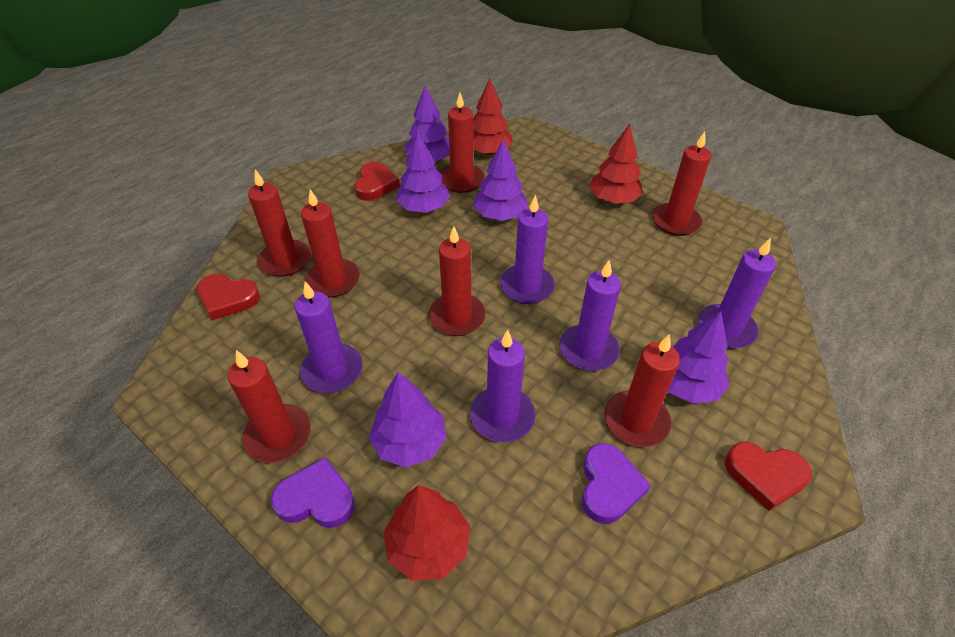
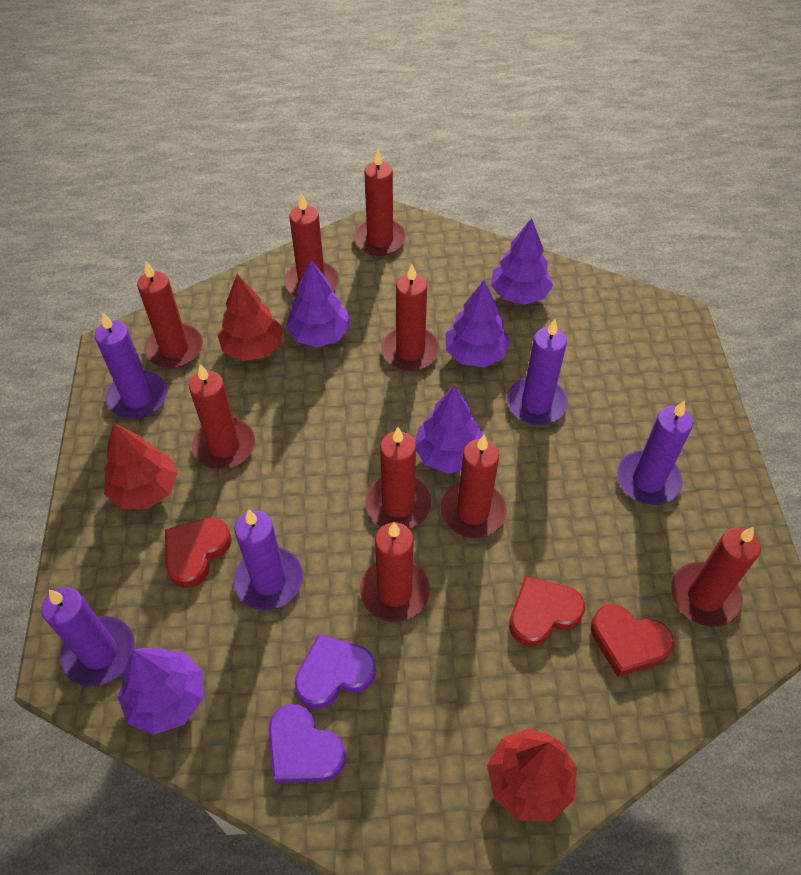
red candle: [228,350,311,463] [248,169,311,277] [301,189,360,298] [429,226,486,336] [440,93,485,193] [604,334,680,447] [652,132,711,236] = 7 -> [137,262,203,368] [189,364,255,469] [284,193,339,297] [354,149,407,256] [360,522,430,622] [365,427,431,529] [382,264,440,371] [441,435,507,538] [671,527,761,627] = 9

